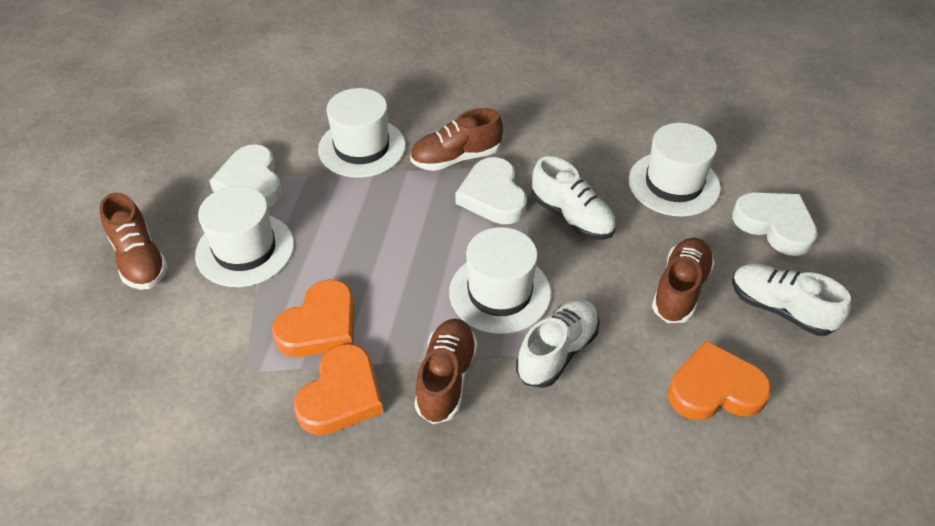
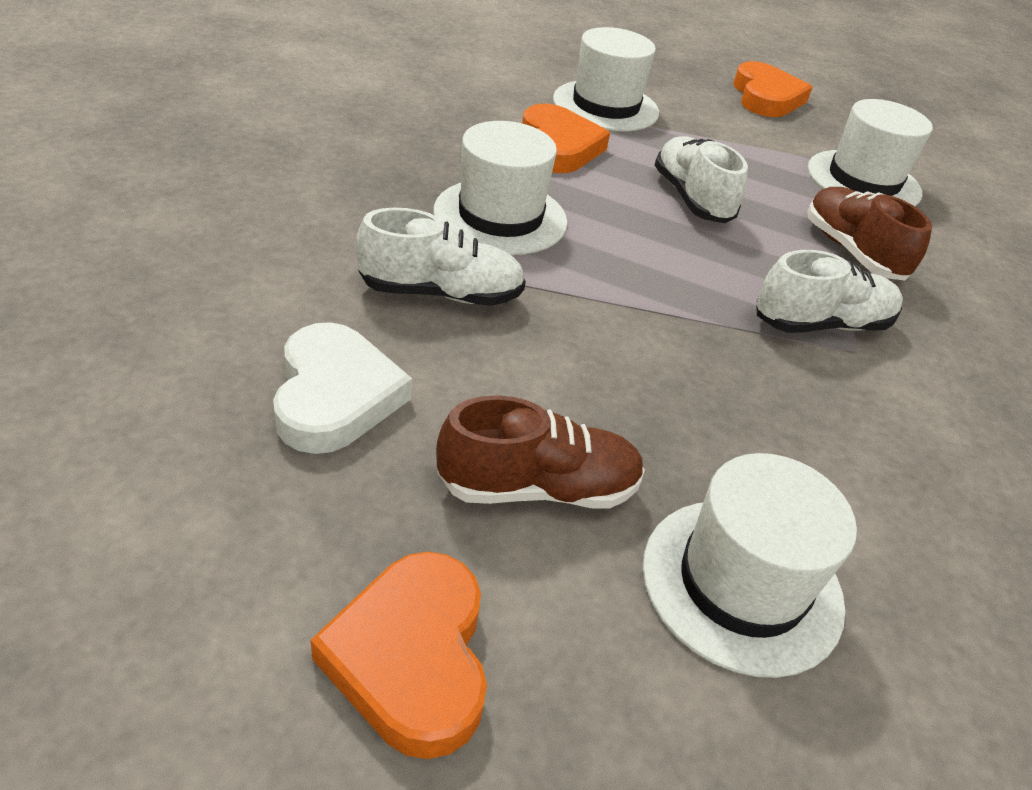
brown shoe: [99,192,168,290] [410,108,503,171] [414,319,478,424] [652,238,715,323] = 4 -> [436,395,645,509] [807,187,932,280] = 2
white heart: [210,144,282,207] [455,157,527,224] [732,193,818,256] = 3 -> [273,322,412,454] = 1

